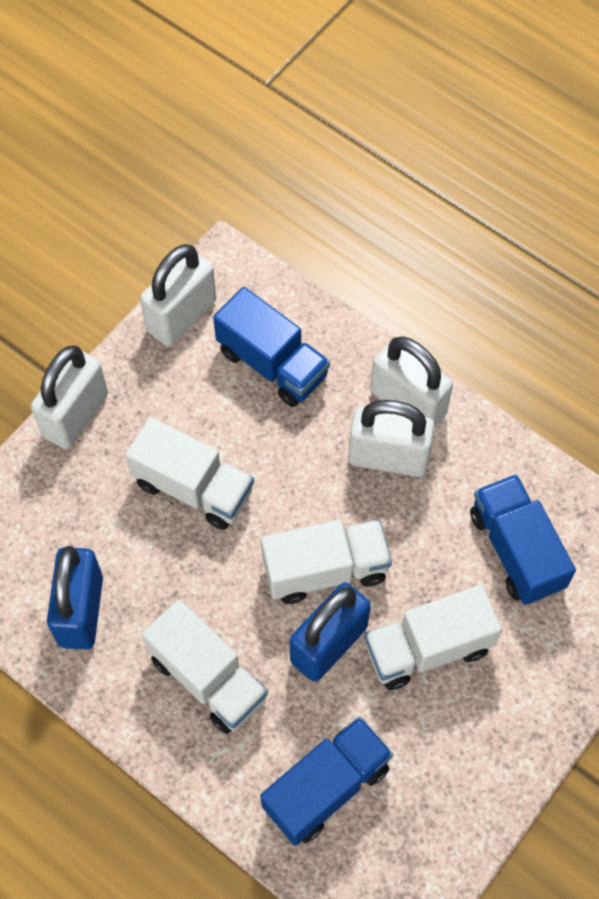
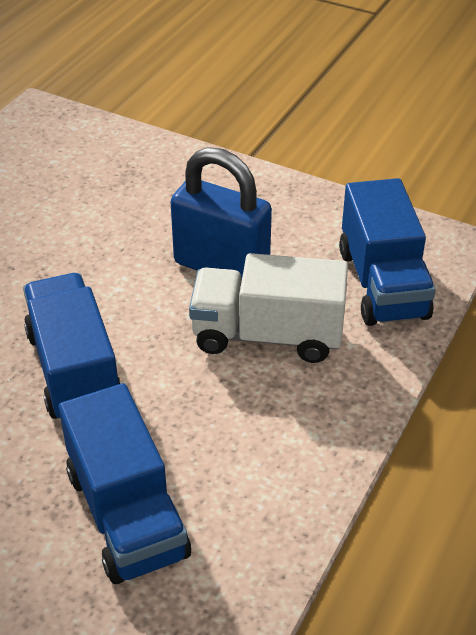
blue padlock: [47,546,103,650] [290,582,371,682] = 2 -> [170,147,272,278] = 1
white padlock: [31,345,108,449] [140,244,216,346] [348,400,435,477] [371,336,453,427] = 4 -> none = 0
white truck: [125,417,254,530] [142,599,268,734] [261,520,392,604] [364,585,502,690] = 4 -> [189,253,348,363] = 1

